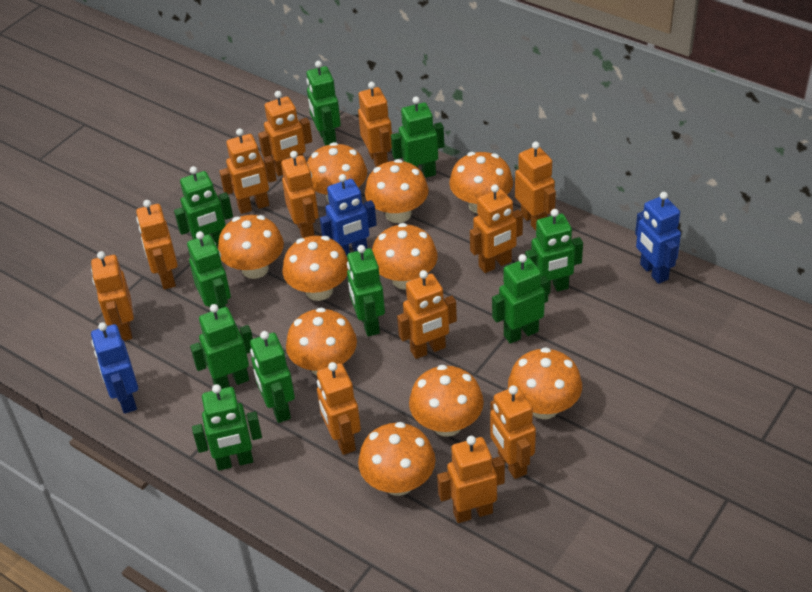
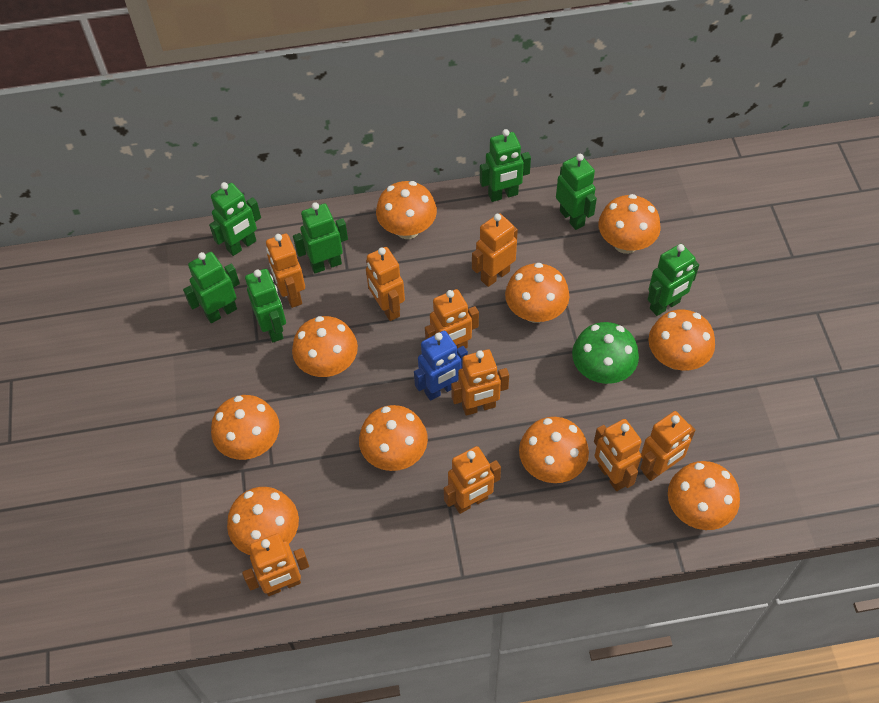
blue robot: [91,322,138,414] [320,174,377,256] [635,192,681,284] = 3 -> [414,331,468,401] = 1
green mushroom: none = 0 -> [572,322,639,384] = 1
green robot: [174,166,233,246] [187,231,231,309] [190,304,253,389] [192,384,262,471] [250,331,295,423] [306,61,341,146] [347,245,385,336] [391,97,444,178] [492,254,549,344] [525,209,583,294] = 10 -> [183,252,240,323] [209,182,261,256] [245,269,286,343] [293,202,348,274] [480,129,531,202] [556,154,597,230] [647,244,699,316] = 7
orange robot: [91,251,134,341] [136,200,178,289] [219,128,277,214] [258,91,312,176] [281,151,319,238] [317,362,361,455] [358,82,392,167] [397,270,457,359] [437,436,505,523] [470,184,523,273] [490,385,536,479] [515,142,556,231] = 12 -> [242,533,309,596] [266,234,305,308] [366,247,405,321] [425,289,479,348] [444,446,501,514] [451,349,509,416] [472,213,518,287] [594,419,642,491] [640,411,695,481] = 9

